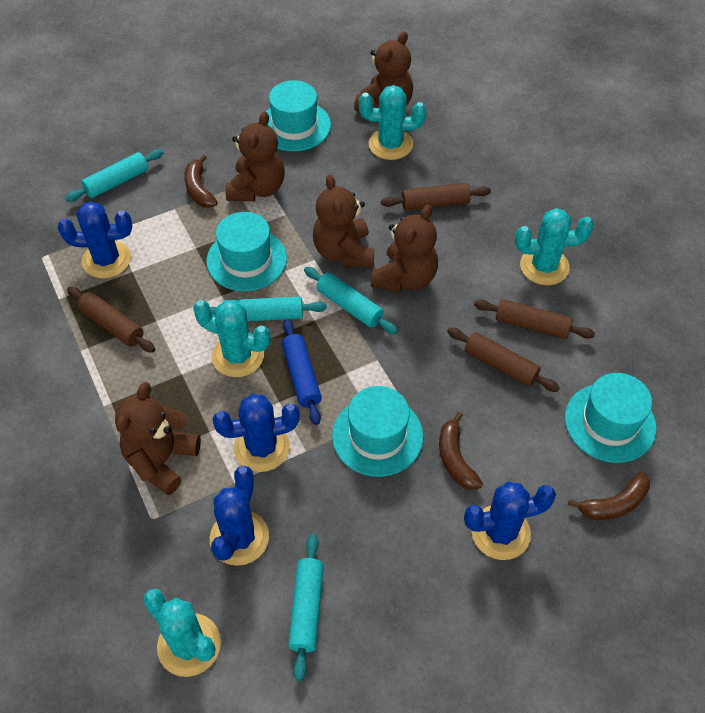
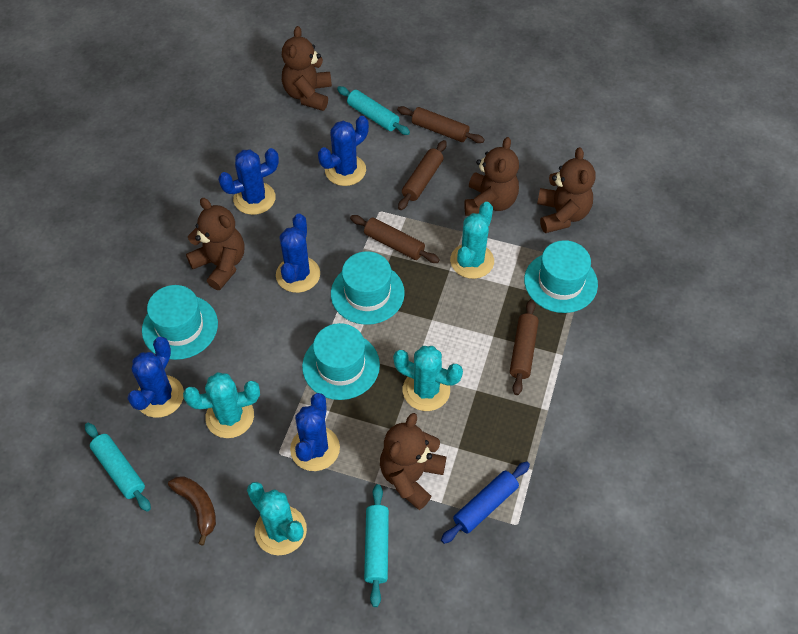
blue cactus: [57,201,132,279] [210,466,269,566] [212,394,300,472] [464,481,556,560] = 4 -> [127,337,184,418] [218,148,279,215] [276,214,320,293] [290,393,340,471] [318,116,369,186] = 5
brown banana: [184,154,218,208] [439,412,483,490] [568,472,650,520] = 3 -> [168,476,216,546] = 1
turquoise rolling pin: [65,149,163,202] [210,297,327,321] [288,534,324,681] [304,267,398,334] = 4 -> [85,423,151,512] [337,86,410,135] [364,484,389,607] = 3

